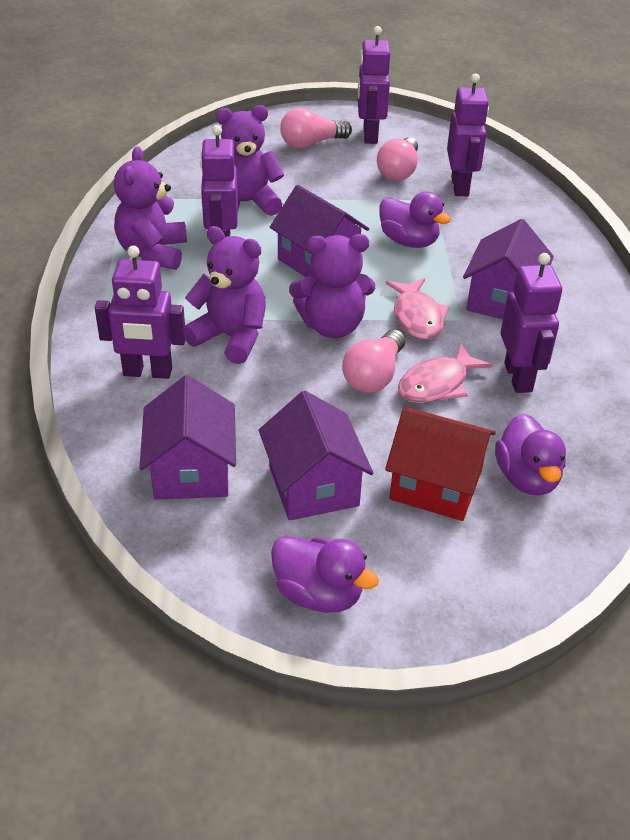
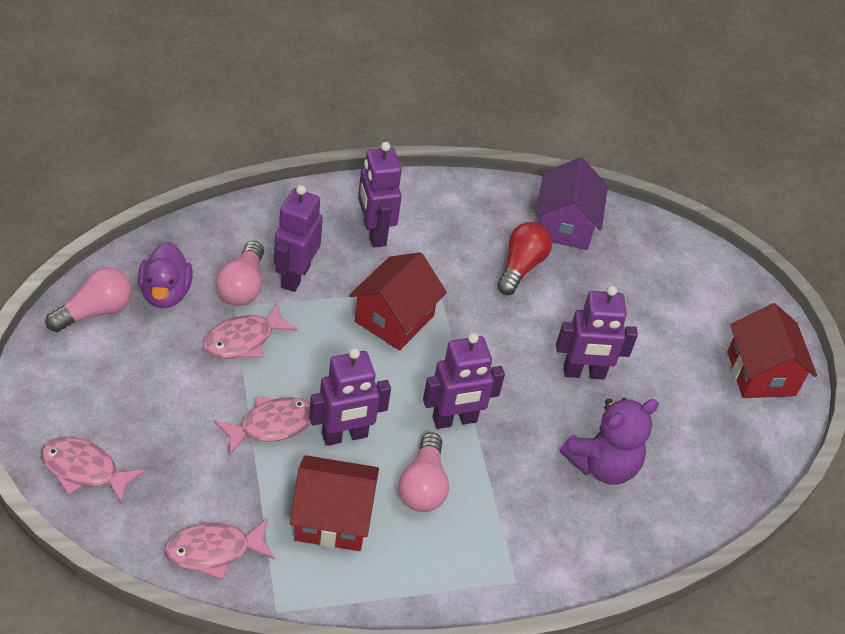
pink fish: [385,278,450,340] [398,343,493,403] = 2 -> [41,437,145,505] [164,519,275,579] [203,302,298,359] [214,396,311,456] = 4
purple duck: [271,535,379,613] [379,192,451,248] [495,413,566,495] = 3 -> [138,242,193,308] = 1
purple house: [140,375,236,500] [259,391,373,520] [270,185,369,280] [463,219,554,319] = 4 -> [535,157,608,250] = 1
purple teddy bear: [114,146,187,270] [185,226,266,364] [216,105,284,216] [289,234,375,338] = 4 -> [560,398,659,485] = 1
red house: [385,407,496,521] = 1 -> [290,455,379,551] [349,252,447,350] [727,303,817,398] = 3
red light bulb: none = 0 -> [497,222,552,295] = 1

